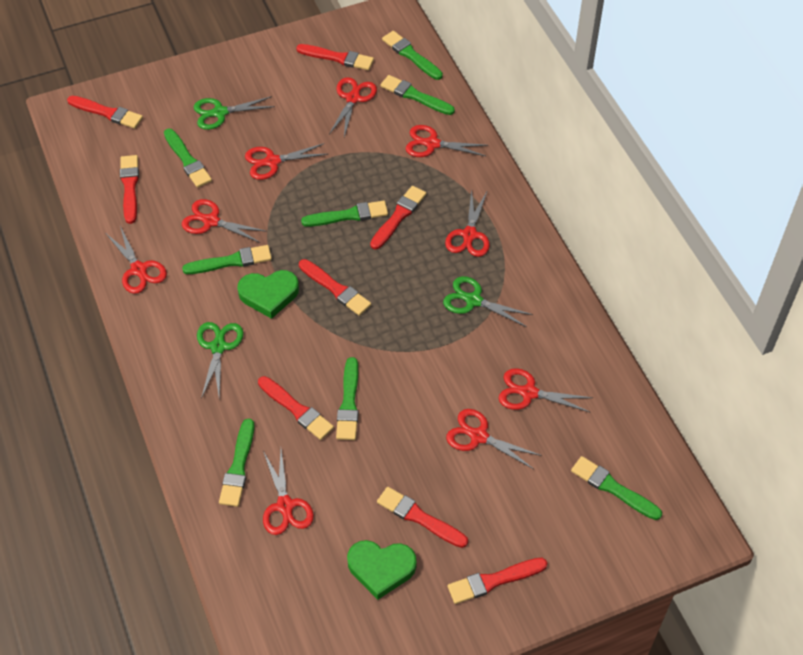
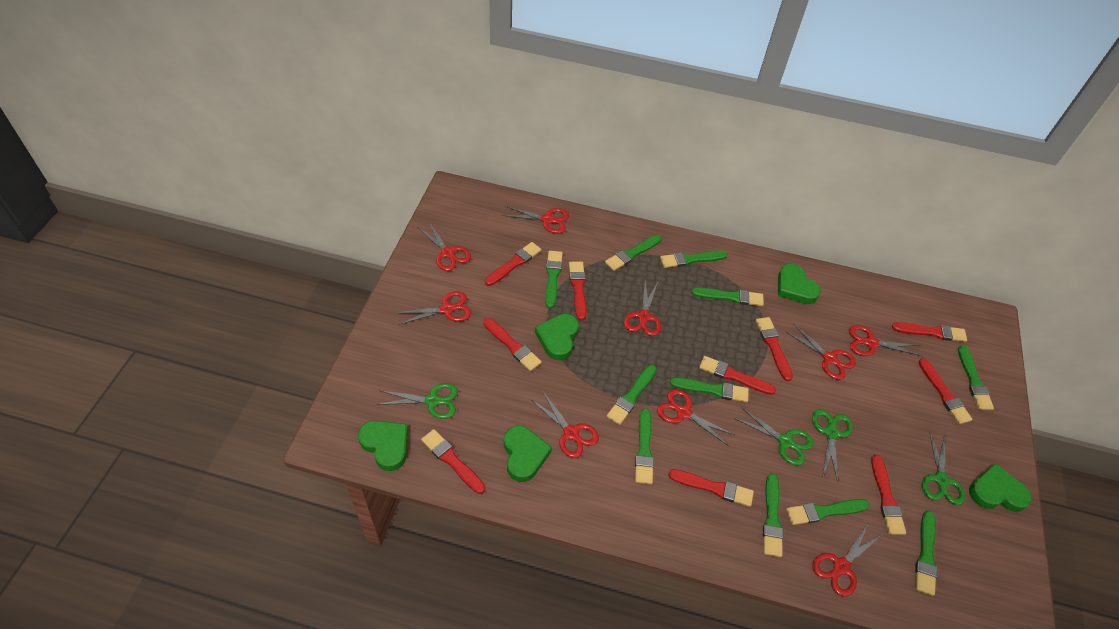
green brush: [164,129,212,188] [182,245,272,274] [219,418,255,507] [301,201,388,227] [336,357,359,440] [380,75,455,115] [382,31,443,80] [571,456,662,520] = 8 -> [545,251,563,308] [605,235,662,271] [606,365,657,425] [635,408,654,484] [660,251,728,268] [670,377,749,402] [692,287,764,306] [763,473,783,557] [786,499,870,525] [915,510,938,596] [958,345,994,410] = 11
green heart: [237,270,299,319] [347,540,417,600] = 2 -> [358,421,408,471] [504,425,552,482] [535,314,579,360] [778,263,821,304] [969,463,1032,512] = 5
green scissors: [194,96,275,130] [197,322,244,399] [443,276,533,327] = 3 -> [377,383,458,419] [734,407,814,466] [812,409,853,482] [922,430,965,505] = 4
red brush: [67,96,143,129] [120,155,139,224] [258,376,334,440] [296,44,374,70] [299,259,371,316] [370,186,426,250] [377,487,468,548] [448,558,547,604] = 8 -> [421,429,485,494] [484,318,542,371] [485,242,542,286] [569,261,586,320] [668,469,754,507] [699,356,776,395] [756,317,793,381] [871,455,906,535] [892,322,967,342] [918,358,973,425] = 10

